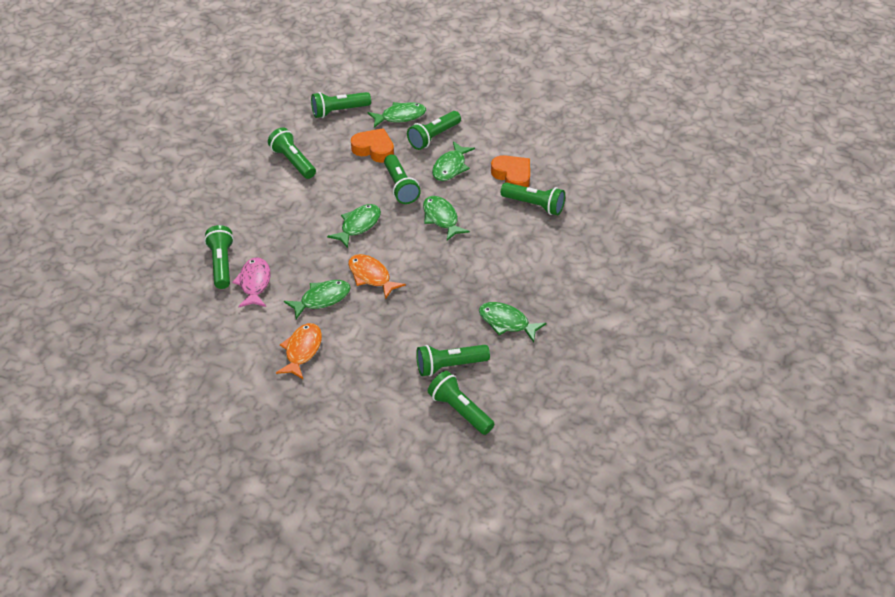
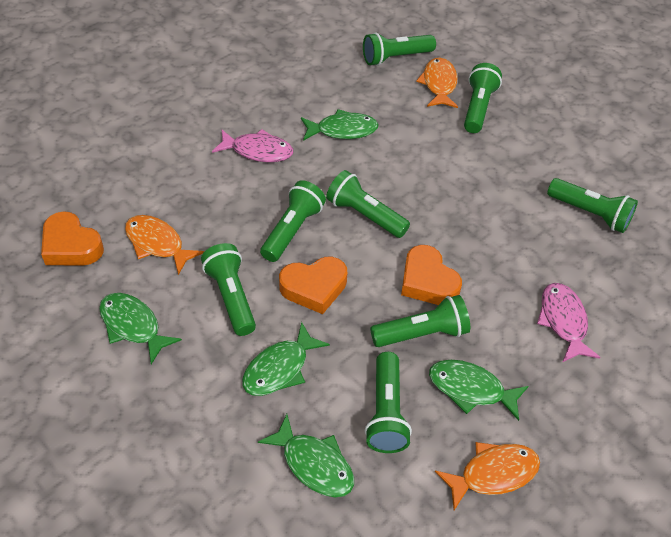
green fish: [284,280,351,319] [327,204,381,248] [368,102,426,128] [423,196,470,240] [432,141,475,181] [479,302,547,342] = 6 -> [99,293,182,364] [242,322,330,396] [258,414,354,497] [301,109,379,141] [429,360,529,421] = 5
orange fish: [276,323,322,379] [348,254,406,299] = 2 -> [125,215,204,275] [416,58,458,108] [435,442,540,510] = 3
orange heart: [351,128,394,163] [491,155,530,187] = 2 -> [41,211,104,265] [279,257,347,314] [401,245,462,305] = 3
pink fish: [232,257,271,308] = 1 -> [212,129,293,162] [537,283,601,362] = 2

